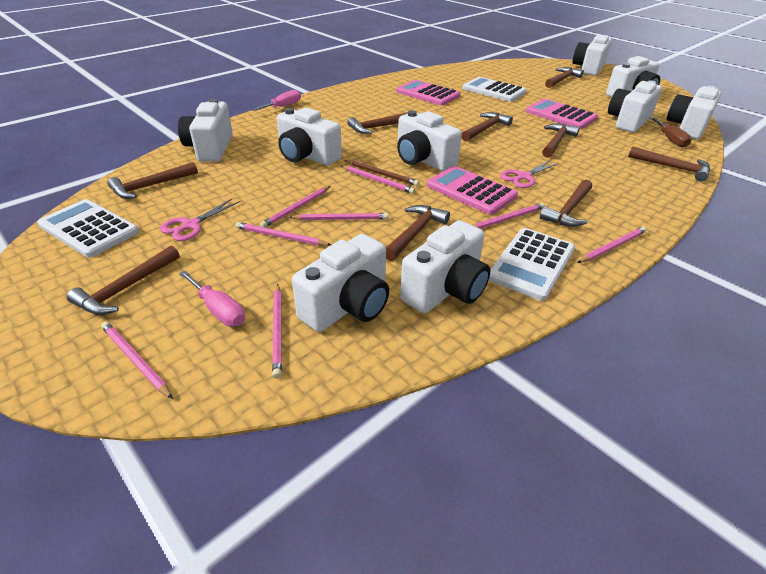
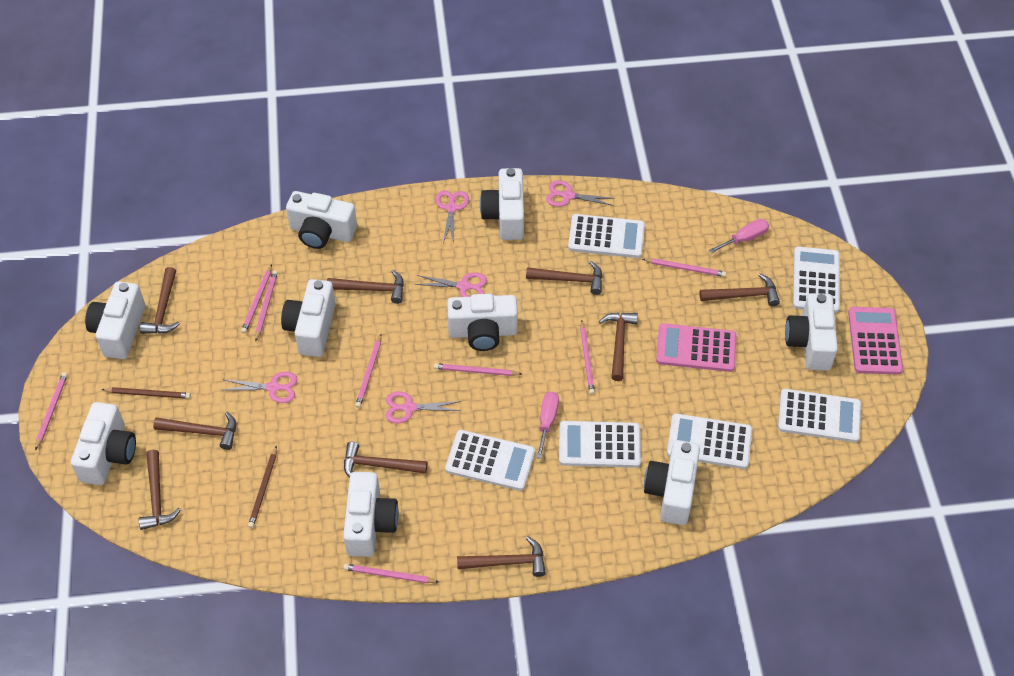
brown pencil: [344,160,419,186] = 1 -> [101,387,191,399] [248,445,277,528] = 2
brown screwdriver: [649,117,692,148] = 1 -> none = 0
pink calculator: [396,80,461,106] [427,166,518,215] [526,99,598,129] = 3 -> [656,323,737,372] [848,307,903,375] = 2
pink scissors: [160,199,240,241] [500,160,559,188] = 2 -> [223,372,297,403] [386,391,461,423] [415,272,487,297] [436,190,469,244] [546,180,615,207] = 5
white calculator: [37,199,139,258] [462,77,527,102] [488,228,575,301] = 3 -> [445,430,535,491] [559,421,641,468] [568,214,645,258] [667,413,752,469] [778,389,861,442] [793,246,840,313] = 6

